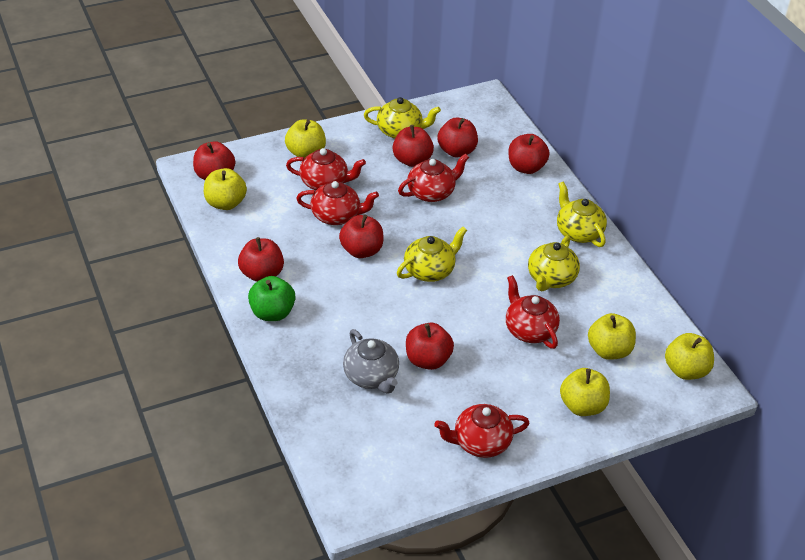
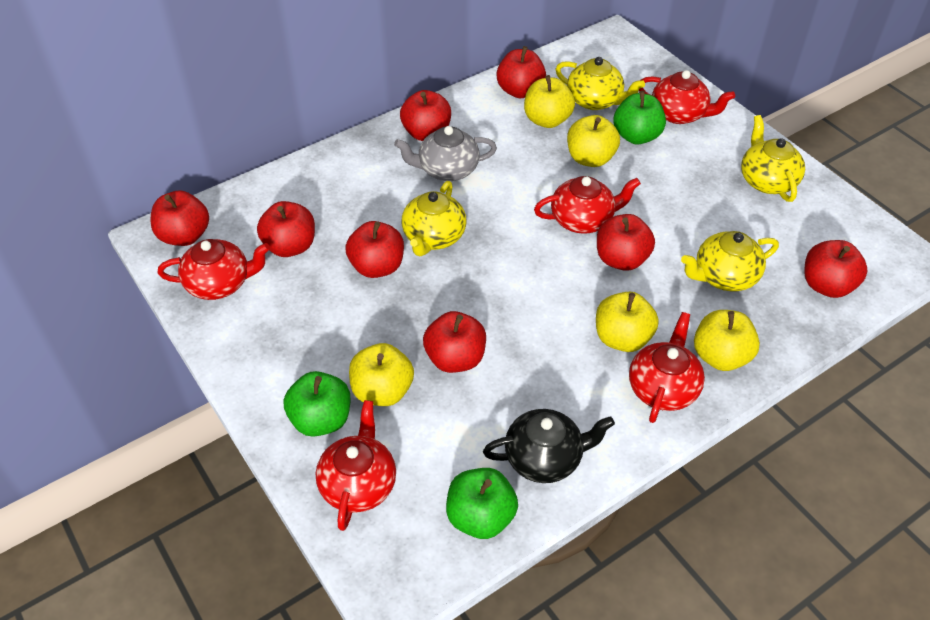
black teapot: none = 0 -> [483,409,615,483] = 1
green apple: [248,276,296,321] = 1 -> [284,371,351,437] [446,468,518,539] [613,91,666,144] = 3
red apple: [193,141,235,180] [238,237,284,282] [339,215,383,258] [392,125,434,167] [406,322,454,370] [437,118,478,157] [508,134,550,174] = 7 -> [151,191,209,246] [257,201,315,257] [345,221,404,278] [400,90,451,141] [423,311,486,373] [496,46,546,98] [597,214,655,271] [804,240,868,298] = 8

